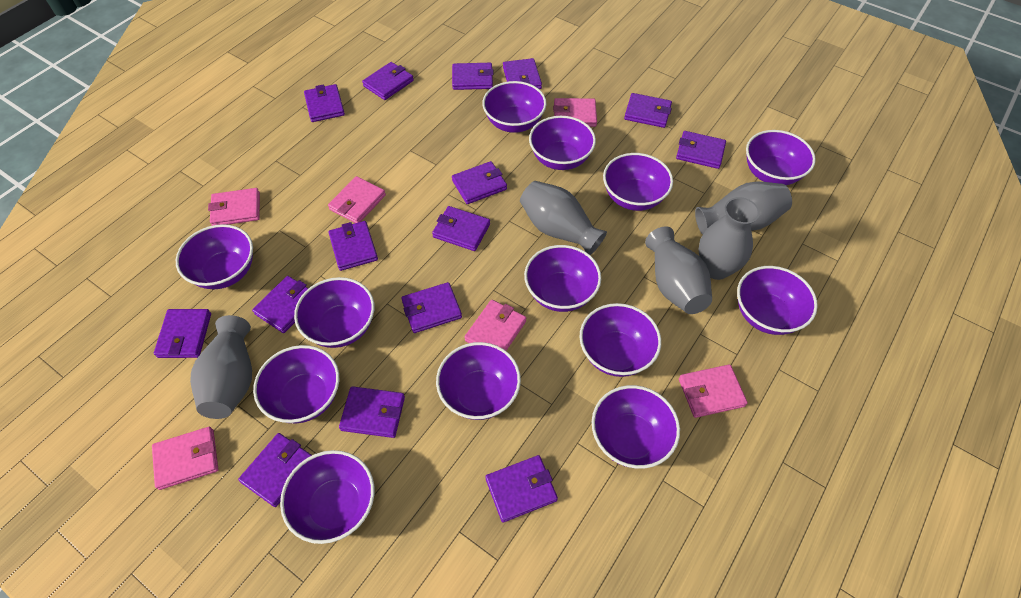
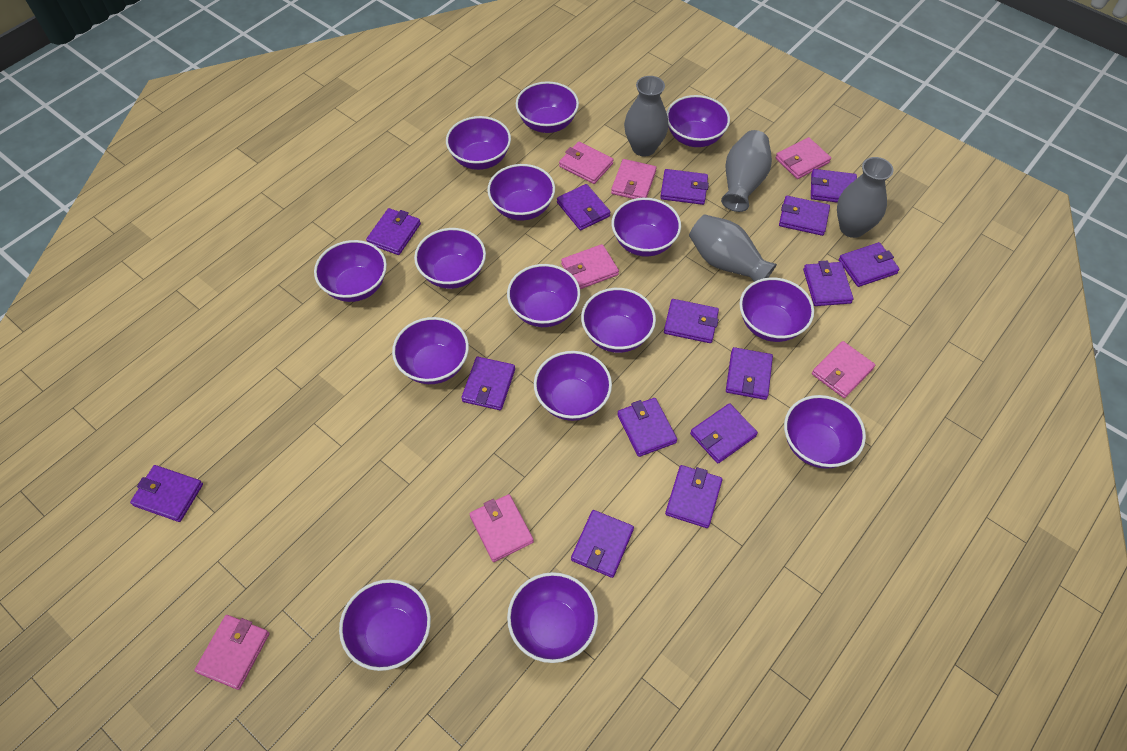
grey vase: [190,315,252,419] [520,181,607,255] [645,226,712,314] [695,181,792,235] [698,197,760,280] = 5 -> [624,76,669,157] [689,214,777,282] [721,130,772,212] [837,157,893,238] = 4
pink wallet: [152,427,218,490] [208,188,260,226] [328,176,386,223] [464,300,526,351] [553,98,597,127] [679,364,748,418] = 6 -> [194,615,269,690] [470,494,534,562] [559,142,613,184] [561,244,619,289] [611,159,657,199] [775,137,831,179] [812,341,875,398] = 7
purple bowl: [176,224,253,289] [253,345,339,423] [280,450,375,544] [294,277,374,348] [436,342,521,420] [482,81,546,133] [524,245,601,312] [529,116,596,170] [579,303,661,377] [592,385,680,469] [603,153,673,211] [737,266,818,335] [746,130,816,185] = 13 -> [314,240,387,302] [339,579,431,671] [392,317,469,384] [414,228,486,289] [446,116,511,170] [487,164,555,221] [507,264,580,327] [507,572,598,663] [516,81,579,133] [534,351,612,421] [581,288,656,353] [612,198,681,257] [666,95,730,147] [739,277,814,342] [784,395,866,469] = 15

